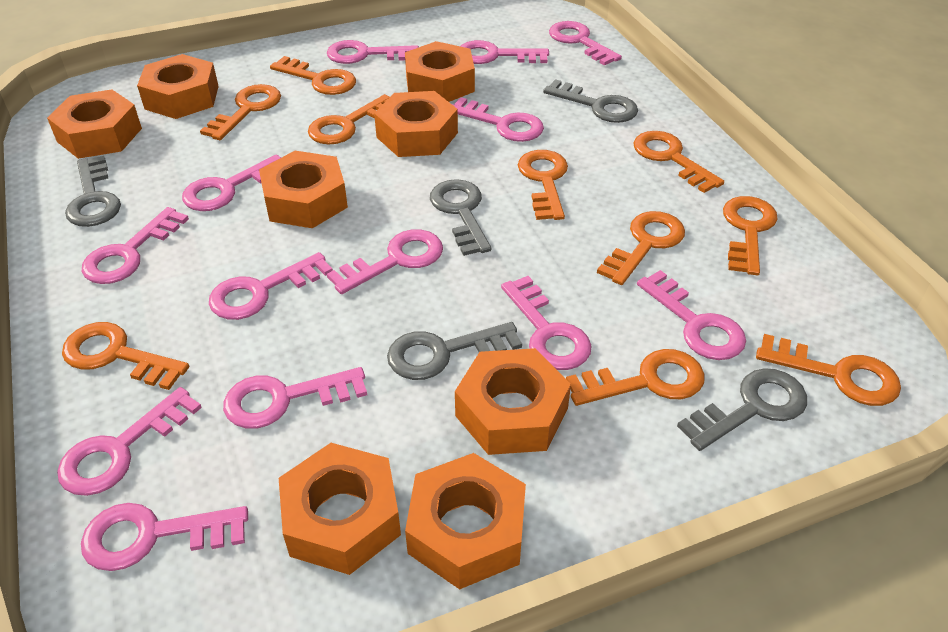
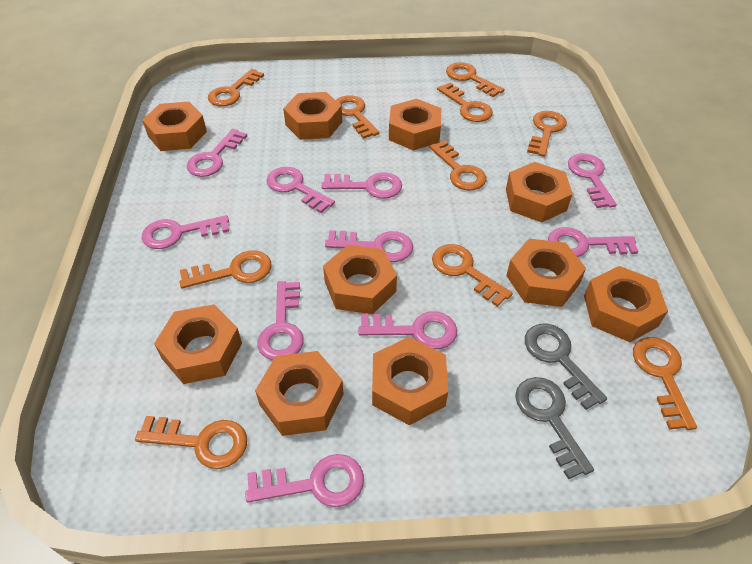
grey key: [65,156,121,227] [387,322,522,380] [430,179,492,256] [543,79,638,123] [677,368,807,451] = 5 -> [515,377,594,479] [525,324,607,410] = 2
orange nut: [47,89,142,159] [137,54,219,119] [259,151,348,228] [279,443,401,575] [374,91,458,157] [405,41,475,102] [405,453,526,589] [455,348,571,455] = 8 -> [142,102,207,151] [154,304,242,384] [255,351,344,436] [283,92,342,140] [323,245,397,314] [372,337,448,425] [389,99,441,151] [506,162,572,223] [506,239,586,307] [584,266,668,342] = 10
pink key: [57,387,202,496] [81,503,248,571] [82,207,189,284] [182,155,281,211] [209,252,333,320] [223,367,367,429] [327,40,419,64] [327,229,443,294] [452,97,544,142] [460,40,549,64] [501,276,591,370] [549,21,622,65] [637,270,746,360] = 13 -> [142,215,229,249] [187,129,247,177] [245,454,364,507] [257,281,304,361] [266,167,335,213] [322,173,402,199] [325,230,413,262] [359,311,457,349] [548,227,639,257] [568,154,617,208] = 10

